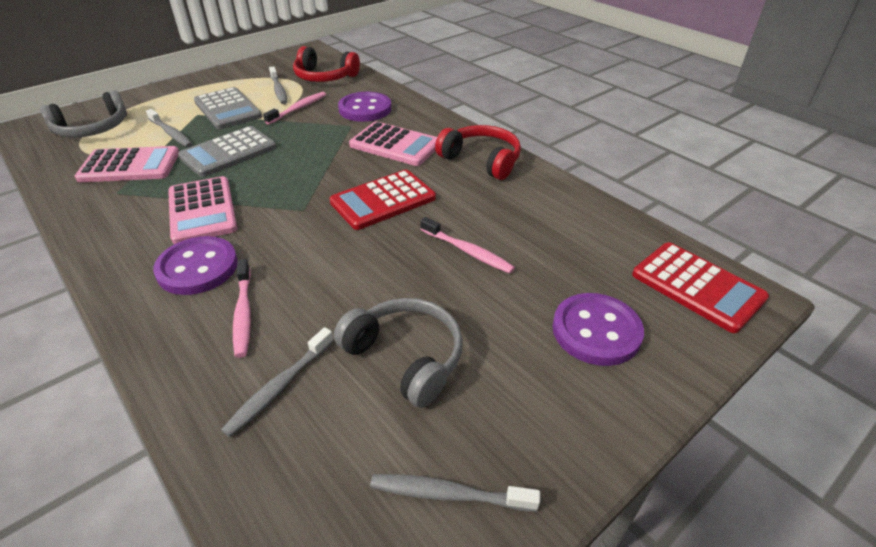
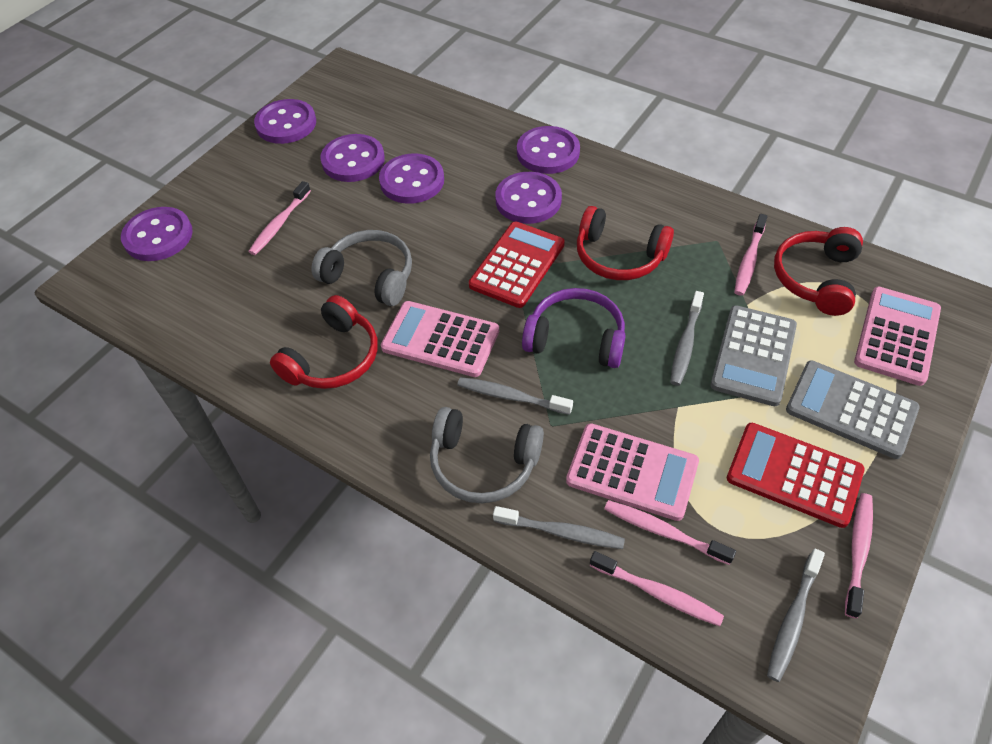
pink toothbrush: [233,259,251,358] [263,92,326,125] [420,217,515,274] = 3 -> [248,181,311,255] [590,551,724,626] [604,500,736,565] [734,214,768,296] [845,493,873,618] = 5
purple button: [153,236,238,295] [338,92,391,122] [552,293,644,366] = 3 -> [121,207,193,261] [254,99,316,144] [320,134,385,182] [379,153,444,204] [495,172,562,224] [517,126,580,174] = 6
purple headphones: none = 0 -> [522,288,626,368] = 1
red headphones: [293,46,360,82] [435,125,521,180] = 2 -> [270,295,377,389] [577,206,674,280] [774,227,863,316] = 3

